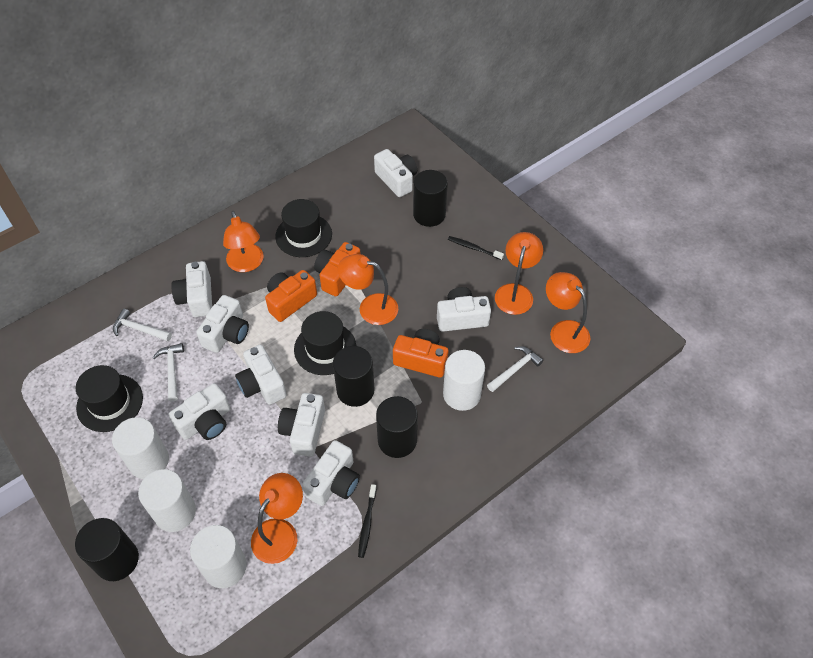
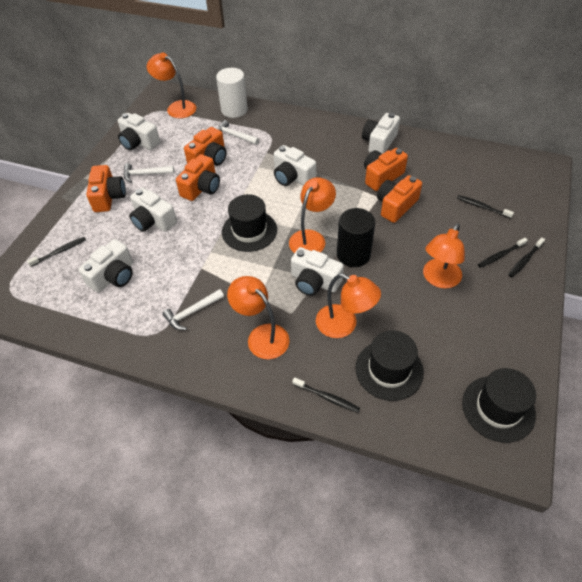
black cylinder: [75,518,139,581] [333,346,375,407] [376,396,418,458] [413,170,448,227] = 4 -> [337,208,375,267] = 1
black toothbrush: [358,484,377,558] [448,236,504,260] = 2 -> [27,237,86,267] [292,377,360,413] [457,195,514,219] [478,238,528,268] [508,237,545,277] = 5
orange camera: [265,270,317,322] [314,242,361,296] [393,329,449,378] = 3 -> [86,165,126,212] [176,154,220,201] [184,127,227,166] [364,148,408,191] [377,175,422,223] = 5
white camera: [169,383,230,440] [171,261,212,317] [196,295,249,353] [235,345,287,405] [278,393,325,457] [302,440,360,506] [374,149,417,197] [437,287,491,332] = 8 -> [78,239,133,293] [118,113,160,151] [129,187,177,232] [274,145,316,186] [291,247,344,296] [362,113,400,154] = 6
white cylinder: [112,417,169,479] [138,469,196,532] [190,525,247,588] [443,350,485,411] = 4 -> [216,68,248,118] = 1

